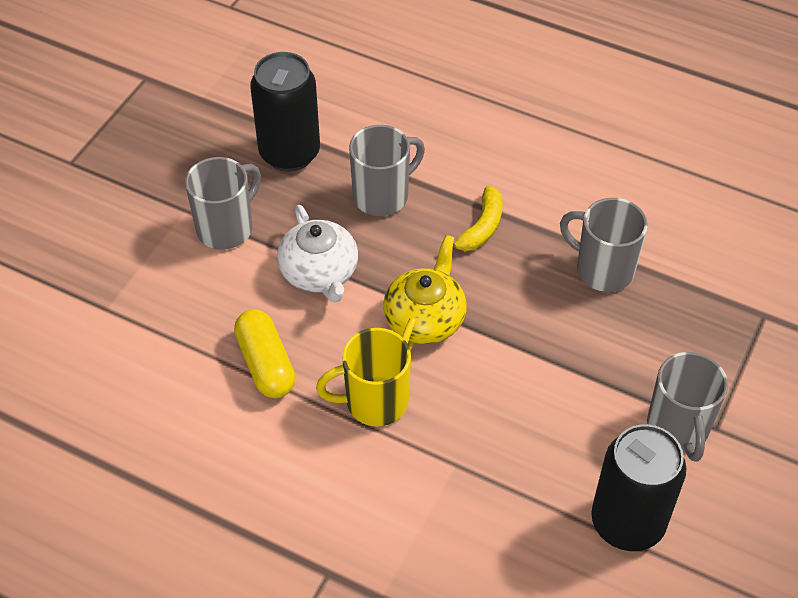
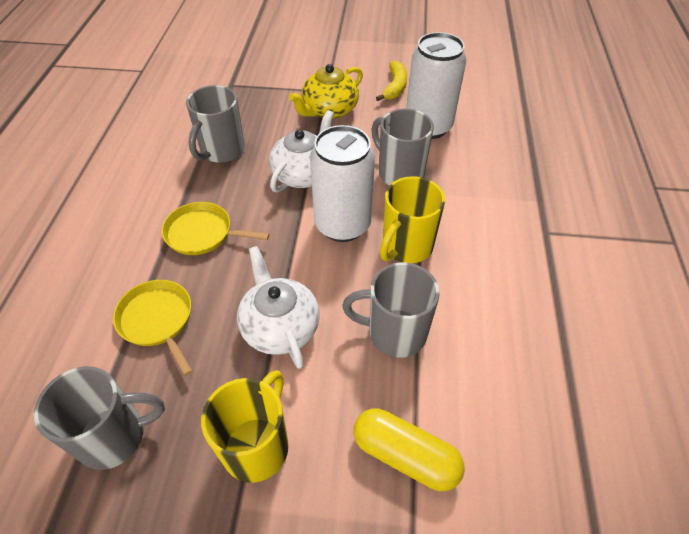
black can: [250,52,320,172] [591,424,686,551] = 2 -> none = 0
white can: none = 0 -> [310,125,375,242] [406,32,466,139] = 2
white teapot: [277,205,358,302] = 1 -> [237,246,320,369] [269,110,334,192] = 2
yellow mug: [316,328,411,427] = 1 -> [201,370,289,483] [380,176,445,263] = 2
yellow pan: none = 0 -> [113,280,193,376] [162,202,270,255] = 2

